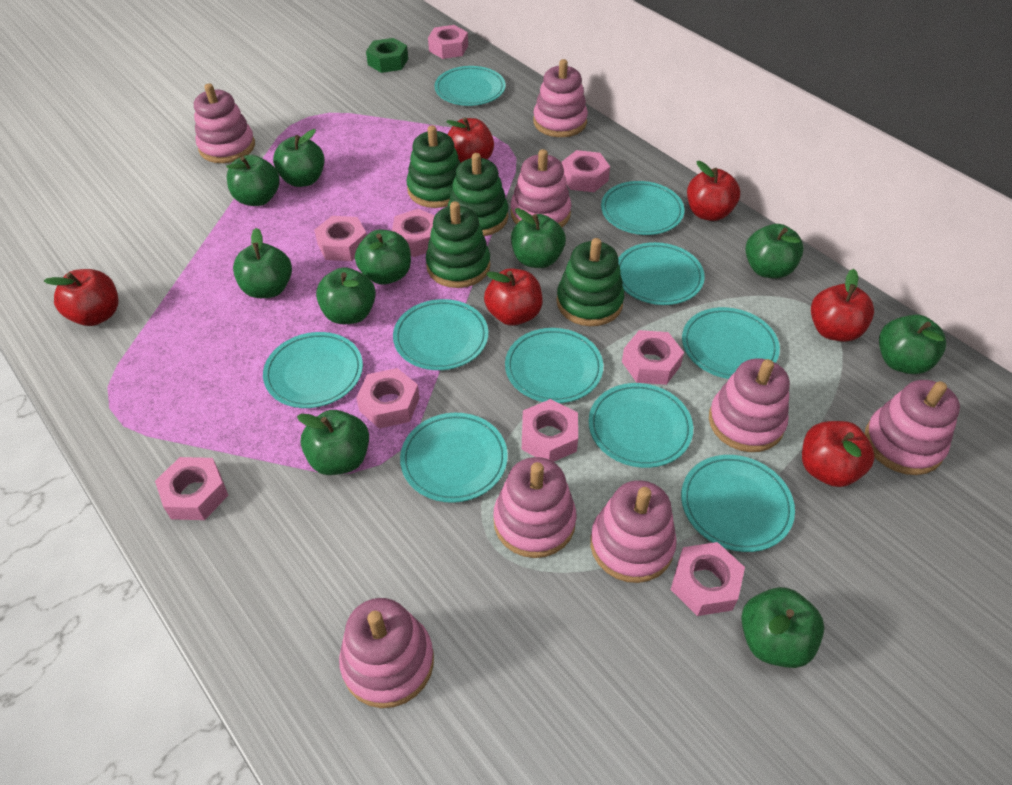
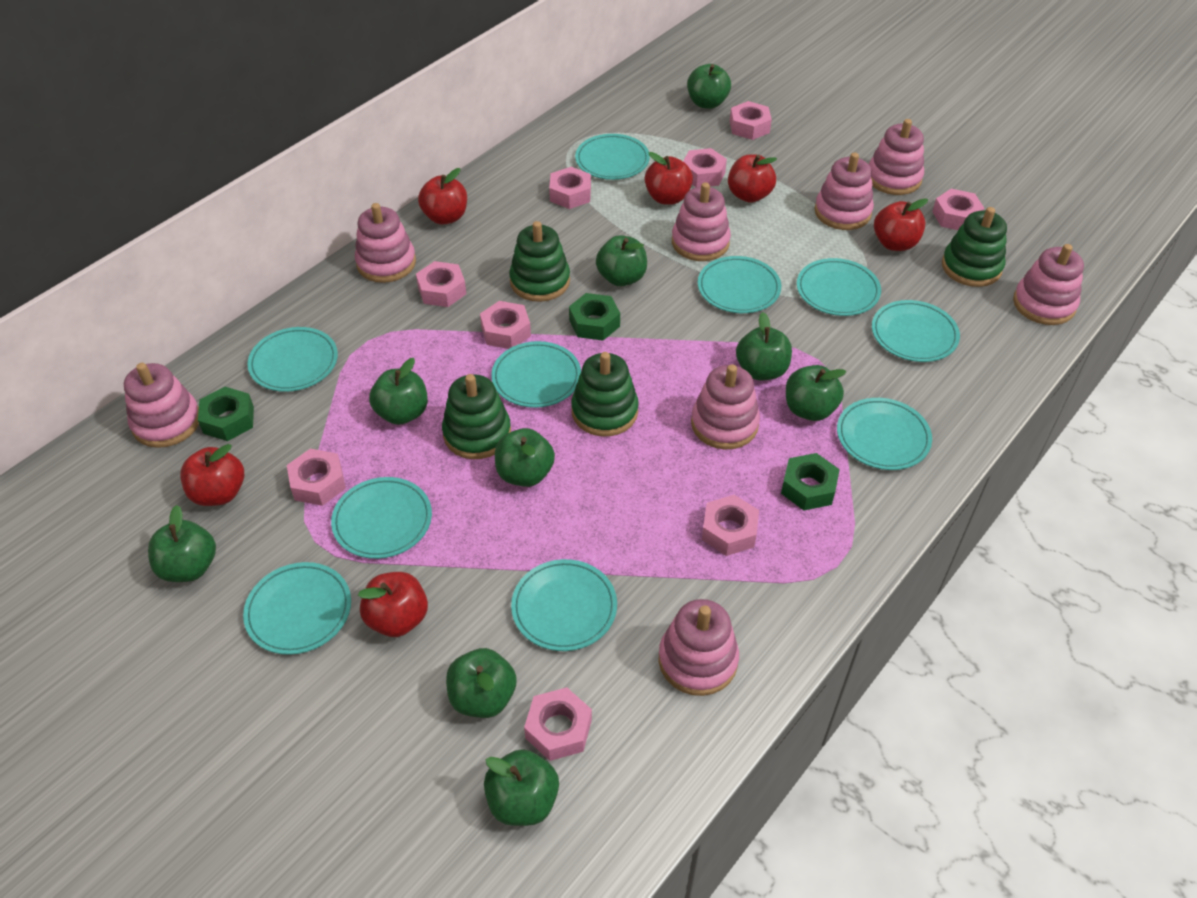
green apple: [226,155,280,206] [233,228,292,298] [273,129,325,187] [297,410,369,475] [316,267,376,324] [355,229,411,285] [511,208,566,268] [741,587,824,668] [745,224,804,278] [879,314,946,374] = 10 -> [148,505,216,582] [369,358,428,425] [446,648,517,718] [484,749,559,826] [495,428,555,487] [596,235,647,286] [687,64,731,109] [736,312,792,380] [786,365,846,421] = 9
green nut: [366,38,408,73] = 1 -> [198,387,254,441] [569,293,620,340] [781,453,840,511] = 3

